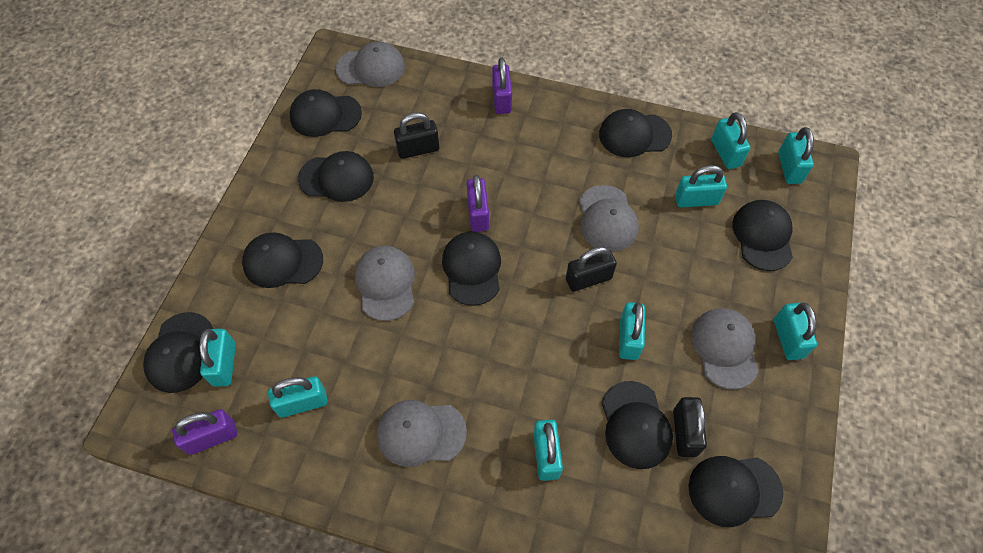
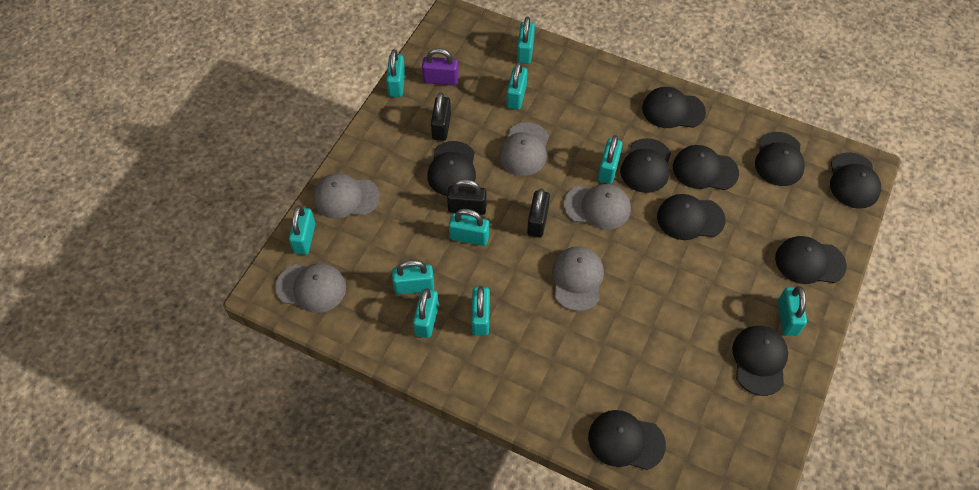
black cap: [143,312,213,393] [242,232,323,288] [290,89,362,137] [298,151,374,202] [442,232,501,306] [599,109,672,157] [601,381,673,469] [689,456,783,527] [733,200,793,271] = 9 -> [427,141,476,196] [588,410,666,470] [620,138,671,193] [642,87,706,128] [657,194,726,240] [673,145,739,190] [732,326,788,396] [755,132,805,186] [775,236,847,284] [830,152,881,209] = 10
purple padlock: [172,409,237,455] [467,175,489,232] [492,58,512,114] = 3 -> [422,48,459,85] = 1
turquoise padlock: [199,329,236,387] [268,376,328,418] [533,420,563,481] [619,302,645,360] [675,165,727,207] [711,112,750,169] [774,302,817,360] [778,127,814,184] = 8 -> [289,205,316,255] [386,49,405,97] [392,260,434,294] [413,288,439,338] [449,209,489,246] [471,286,490,336] [506,62,527,110] [517,16,535,64] [598,135,623,184] [778,286,807,336] = 10

